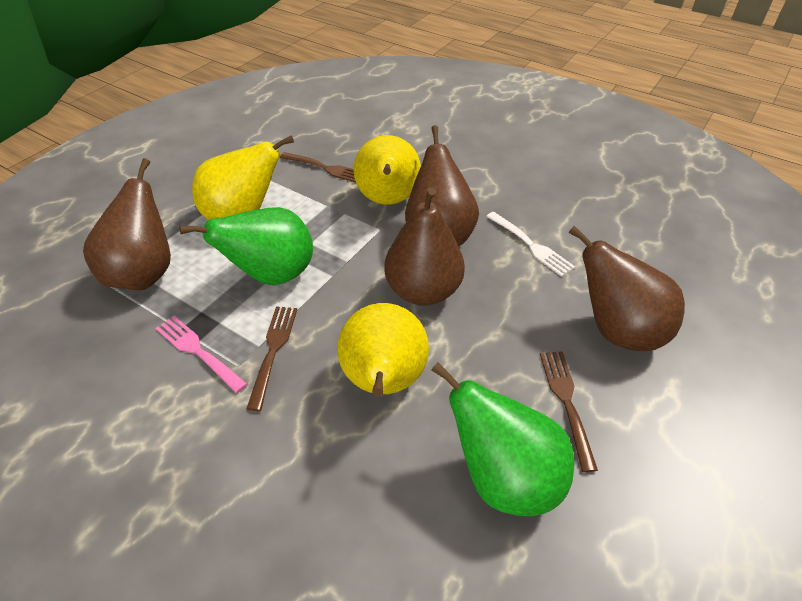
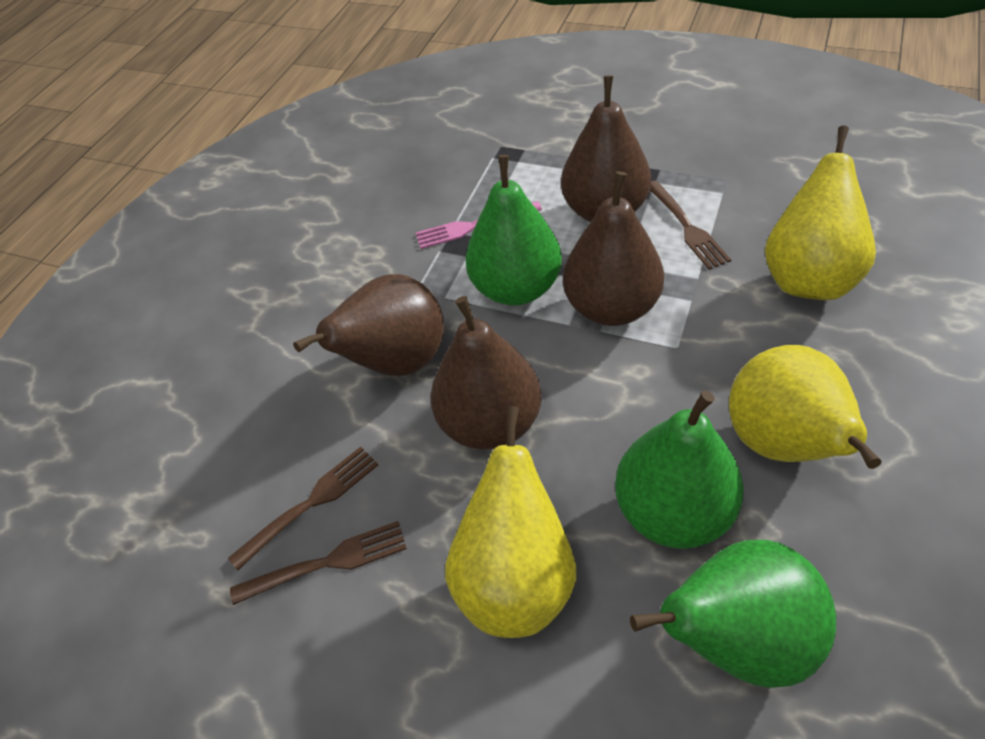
green pear: [179,207,313,285] [431,362,574,516] = 2 -> [465,155,562,306] [615,391,744,549] [630,540,836,688] = 3
white fork: [486,212,575,277] = 1 -> none = 0

